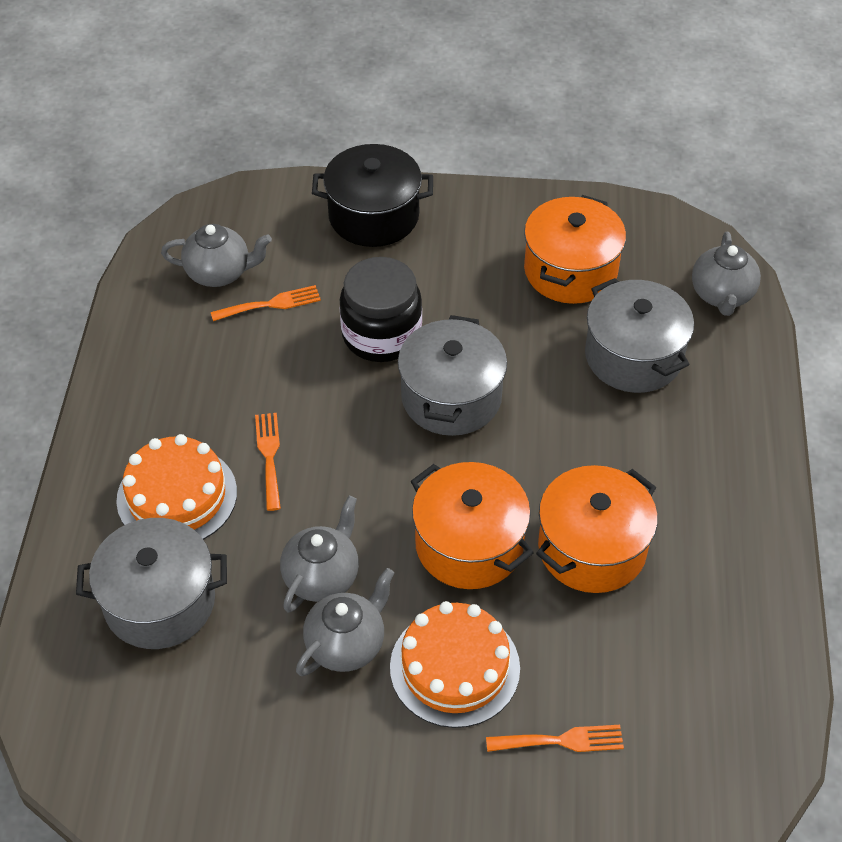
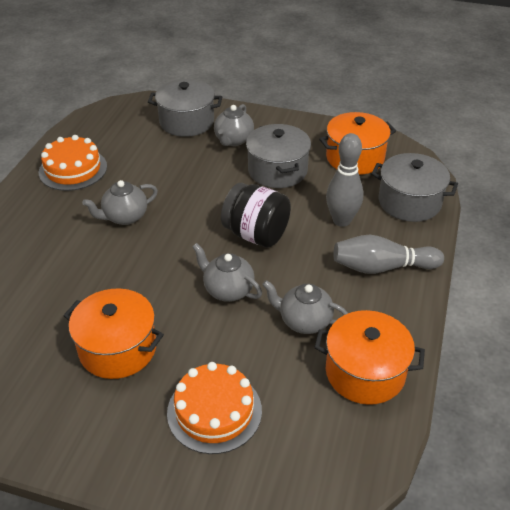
black pot: [312,144,433,247] = 1 -> none = 0
grey bowling pin: none = 0 -> [326,133,363,227] [333,235,444,274] = 2
orange fork: [211,285,321,321] [255,413,281,511] [486,725,624,752] = 3 -> none = 0

